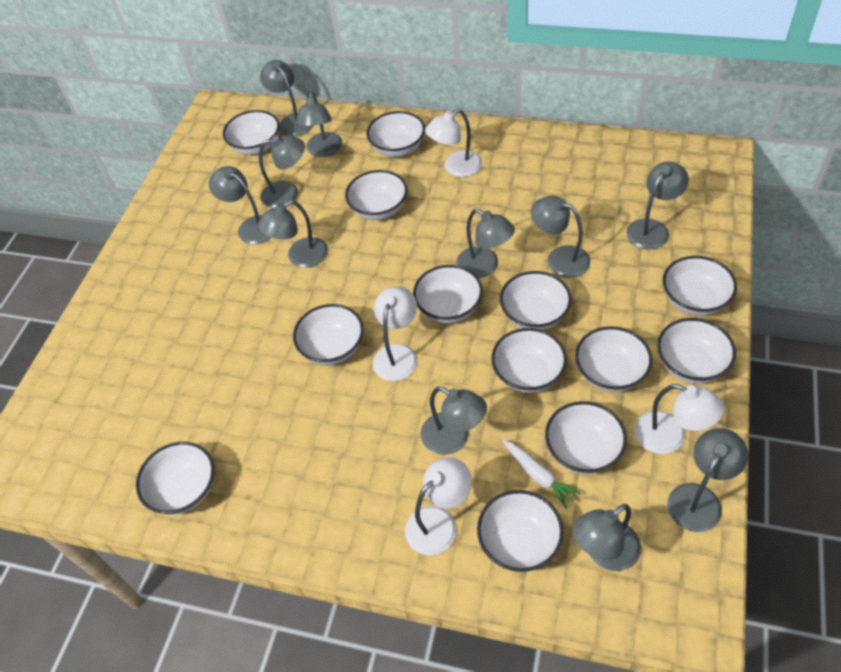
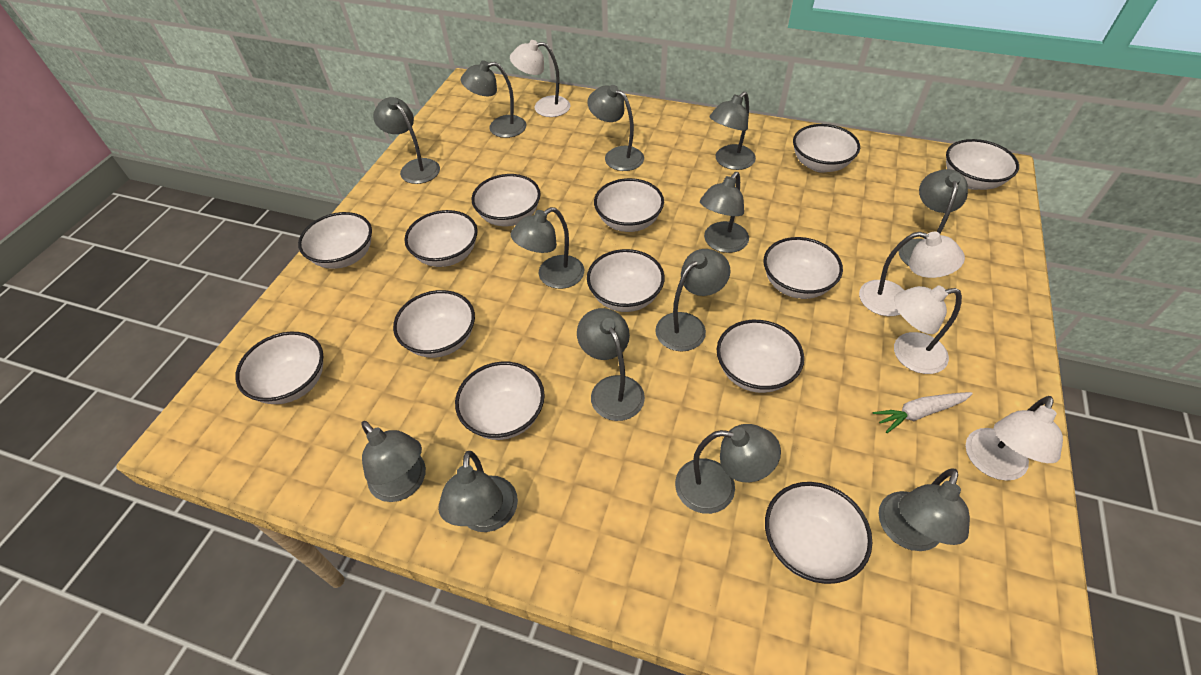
grey lamp: [209,166,271,244] [258,200,328,268] [259,135,305,208] [260,60,313,137] [296,91,342,157] [421,386,487,455] [457,209,515,278] [531,196,590,278] [572,504,641,571] [626,161,689,249] [667,428,748,532] = 11 -> [362,421,426,502] [373,97,440,184] [438,451,518,532] [461,60,526,138] [511,207,584,289] [577,308,645,421] [587,85,644,171] [655,249,730,352] [675,424,781,514] [700,172,749,253] [710,92,756,170] [878,468,970,551] [898,169,968,266] = 13

